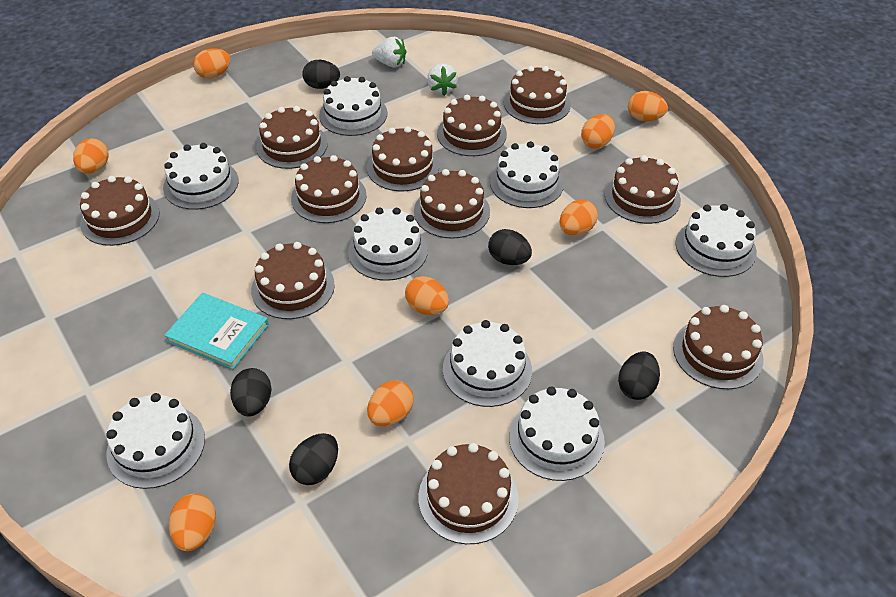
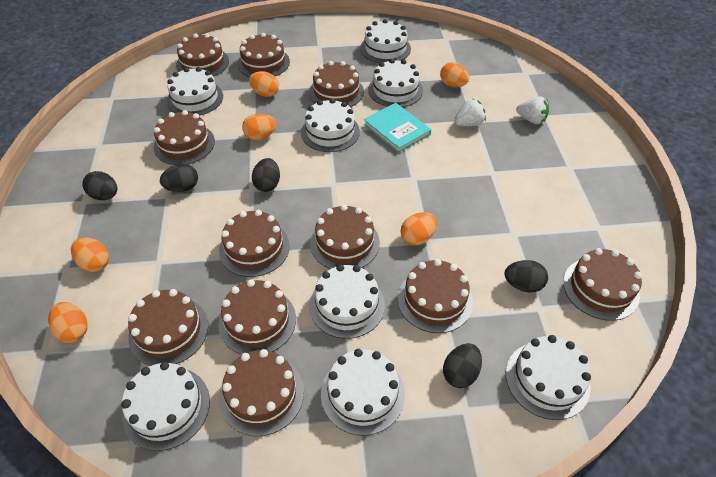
orange egg: [73,138,109,174] [169,493,216,551] [193,49,231,79] [367,380,414,426] [405,276,449,315] [559,200,598,235] [581,114,615,149] [628,91,668,121] = 8 -> [48,302,88,343] [71,237,109,272] [242,113,277,140] [249,71,279,97] [401,212,437,245] [440,62,469,87] = 6

